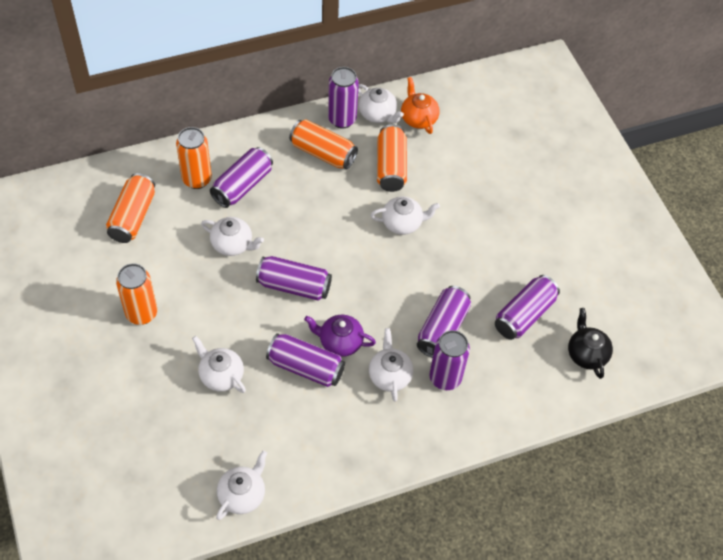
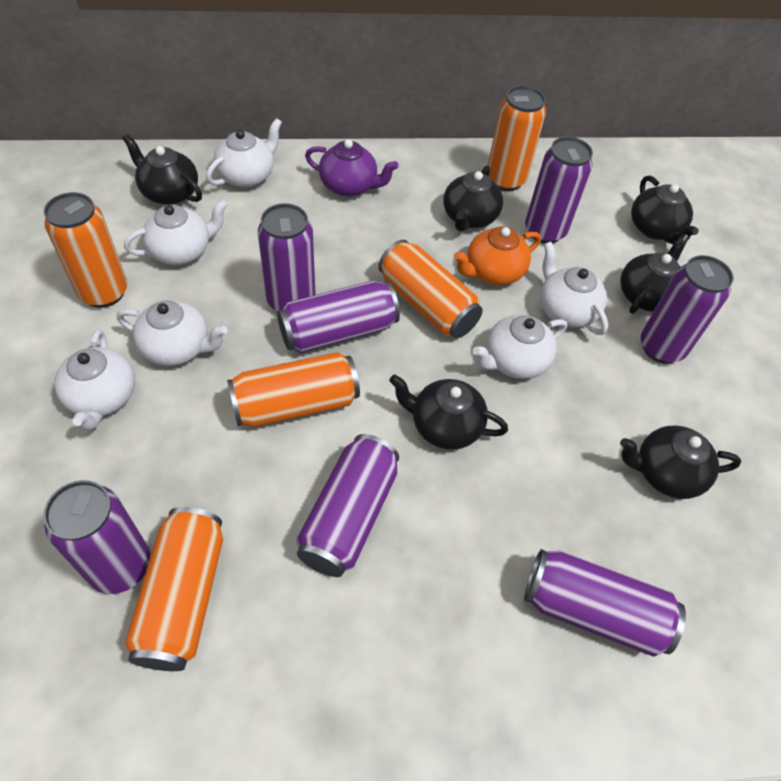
black teapot: [568,308,613,379] = 1 -> [122,134,202,205] [389,375,508,450] [443,166,503,232] [620,233,689,314] [620,426,741,499] [631,176,699,245] = 6

